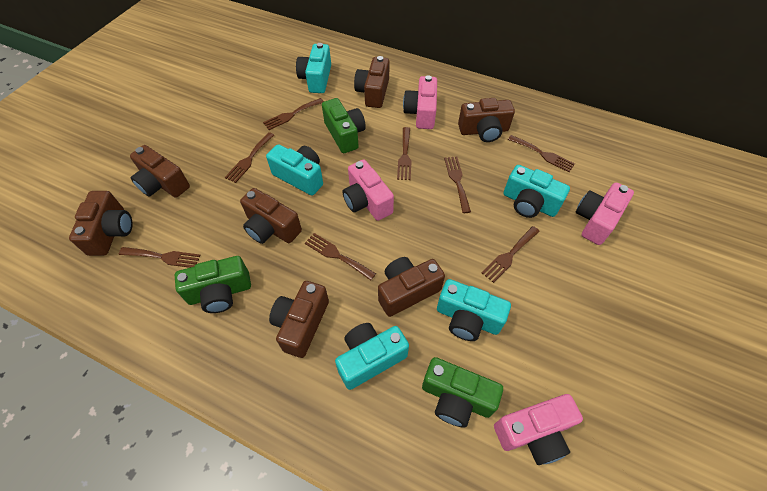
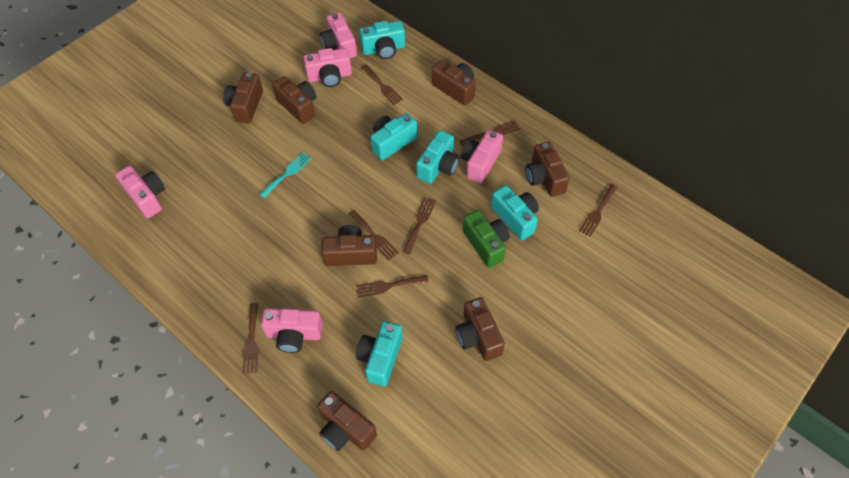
brown fork: [119,247,201,268] [225,132,274,183] [263,98,324,130] [305,233,376,280] [397,127,411,180] [444,156,471,213] [482,226,540,283] [508,135,575,172] = 8 -> [242,303,259,374] [348,210,399,260] [356,275,429,298] [361,64,403,105] [403,197,436,254] [460,120,521,146] [579,184,618,237] = 7
green camera: [175,256,251,313] [322,98,366,153] [422,357,503,427] = 3 -> [463,210,510,268] = 1
pink camera: [342,159,394,221] [403,75,437,129] [494,394,583,465] [575,183,634,245] = 4 -> [115,166,165,218] [261,308,323,353] [303,48,352,87] [320,12,357,58] [460,129,503,183] = 5
turquoise fork: none = 0 -> [259,152,312,198] = 1

